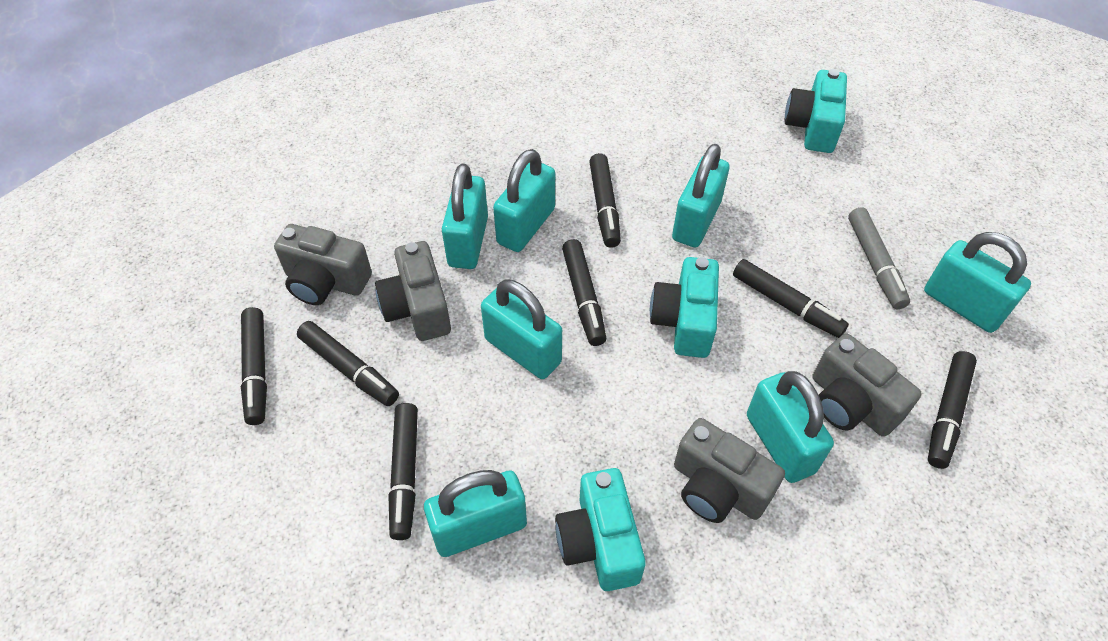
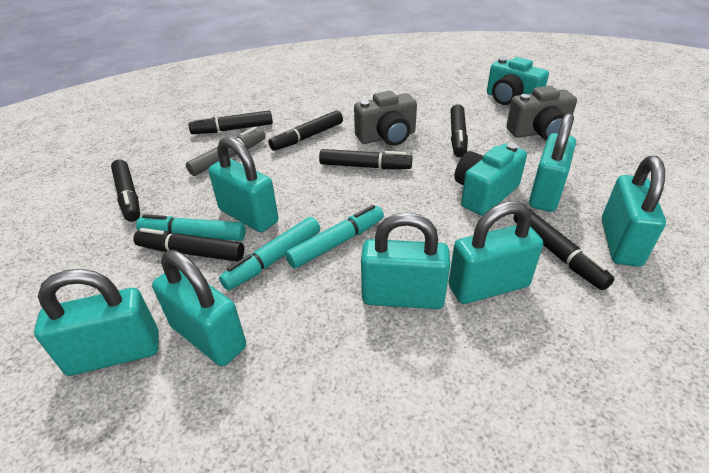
grey camera: [274,224,372,305] [375,241,451,341] [674,418,785,523] [813,333,922,437] = 4 -> [354,91,417,146] [506,86,577,141] = 2
turquoise camera: [555,468,646,591] [650,257,719,358] [784,69,847,153] = 3 -> [454,143,527,216] [487,57,549,105] = 2
turquoise marker: none = 0 -> [136,214,246,241] [219,217,320,290] [285,205,384,269] = 3

